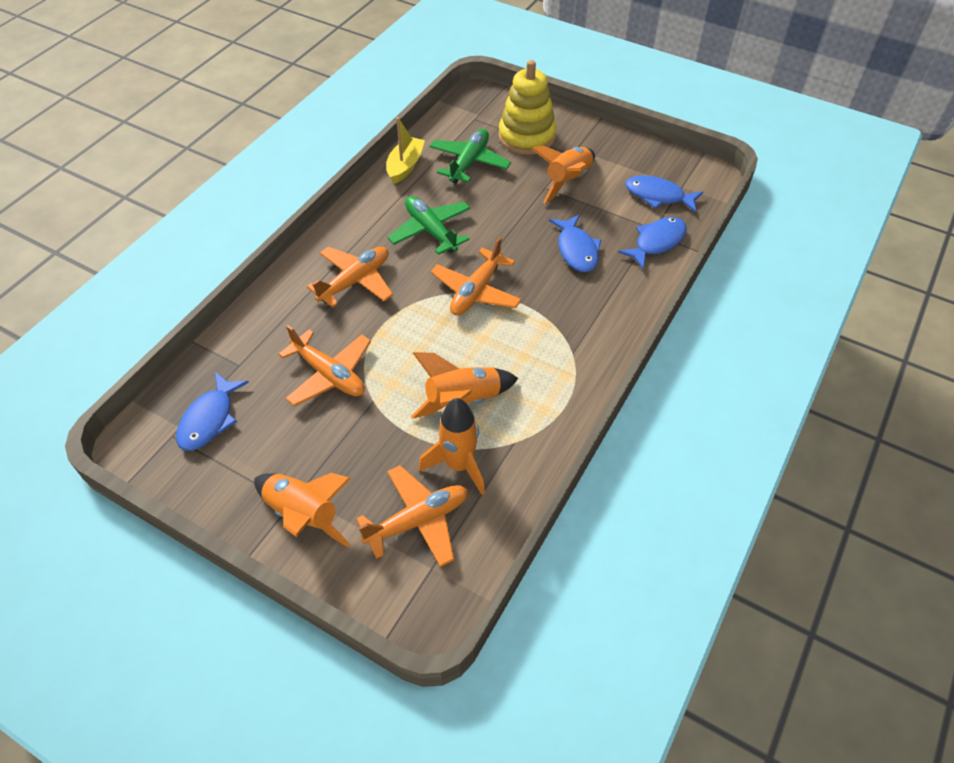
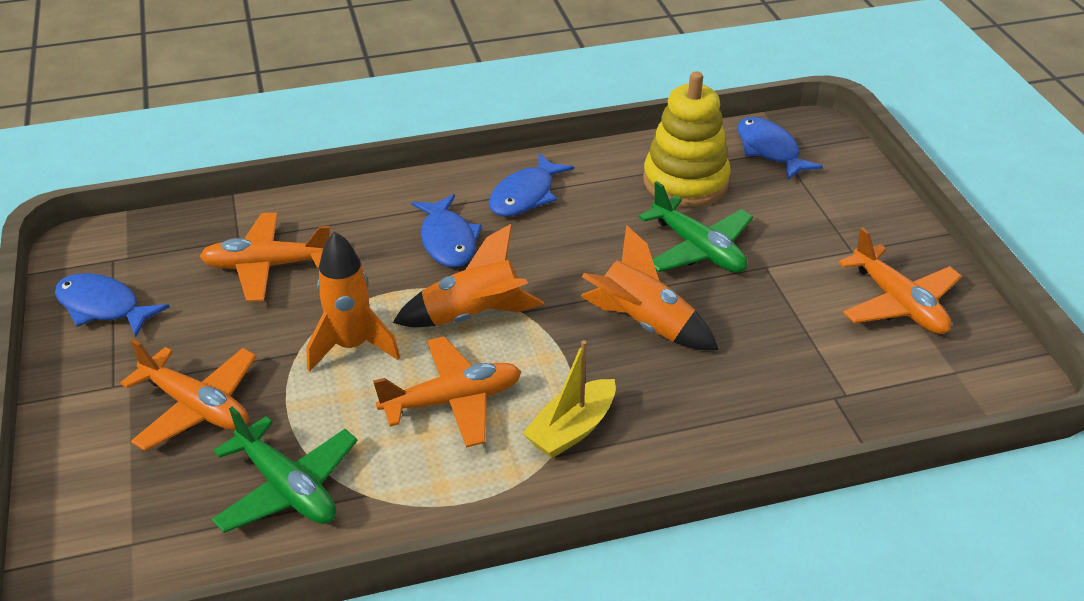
orange rocket: [254,473,351,547] [411,352,518,419] [419,398,485,495] [532,145,595,204] = 4 -> [306,231,400,372] [393,224,545,327] [580,225,719,350] = 3

